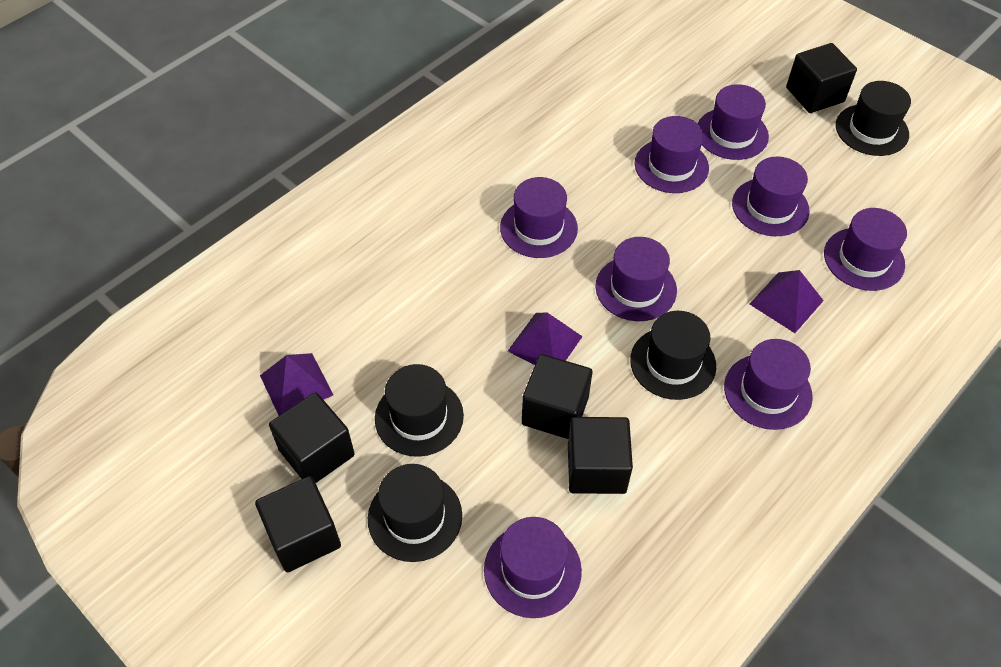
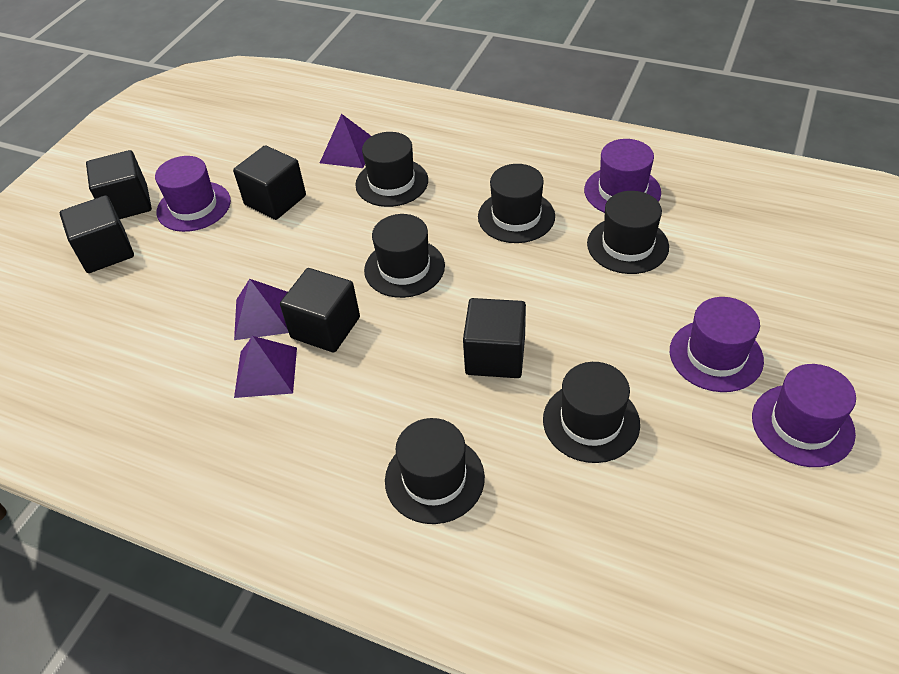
black hat: [368,464,462,562] [375,364,464,457] [630,311,716,400] [836,81,911,156] = 4 -> [355,132,428,207] [364,214,445,298] [385,418,485,524] [478,164,555,243] [543,362,640,463] [587,191,669,274] = 6
purple hat: [484,517,582,618] [500,177,578,258] [595,237,677,321] [635,116,709,193] [697,84,769,160] [724,339,813,430] [732,157,810,236] [824,208,907,291] = 8 -> [155,156,231,232] [584,139,661,213] [670,297,764,392] [752,364,856,467] = 4

